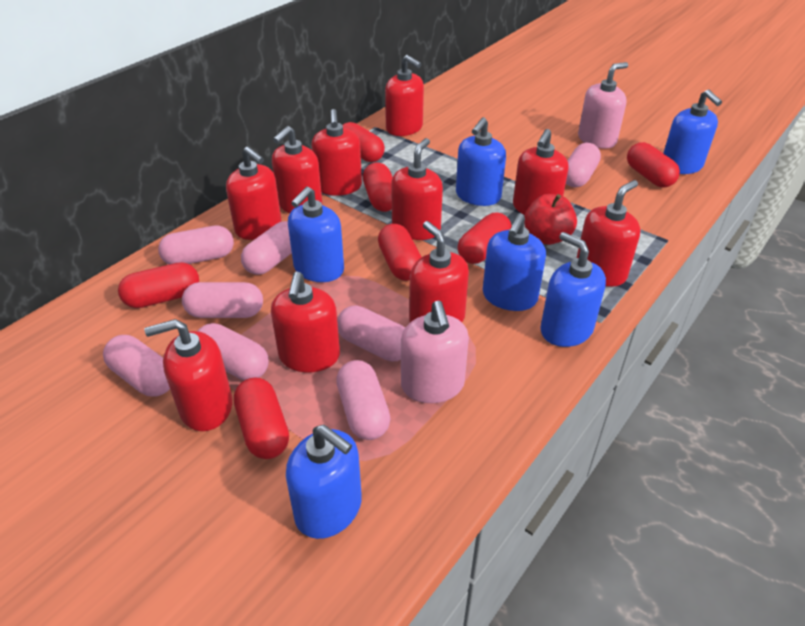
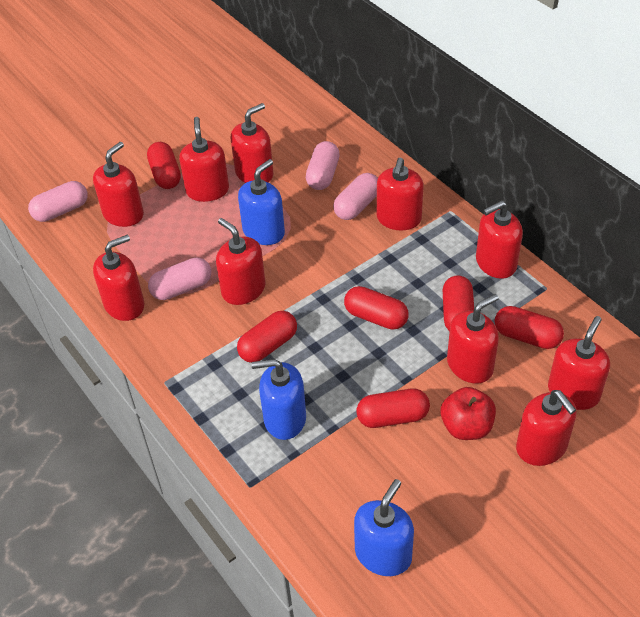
blue soap dispenser: [286,424,362,539] [288,187,344,282] [456,117,506,206] [483,213,546,311] [540,232,606,347] [663,89,722,174] = 6 -> [238,159,285,245] [251,359,306,440] [354,479,414,576] = 3
pink capsule: [103,335,170,397] [158,225,234,265] [182,282,263,318] [197,323,269,380] [241,221,292,275] [336,360,390,440] [337,305,405,361] [566,143,601,187] = 8 -> [28,181,88,222] [148,257,211,300] [306,141,340,190] [333,173,378,220] = 4
pink soap dispenser: [401,301,469,403] [578,62,628,149] = 2 -> none = 0
red capsule: [118,262,199,308] [234,378,289,459] [343,122,385,162] [363,163,392,212] [378,223,422,281] [457,213,512,264] [627,142,680,188] = 7 -> [147,142,181,189] [237,311,297,363] [344,286,409,330] [356,389,430,428] [443,275,474,331] [494,306,564,349] = 6

